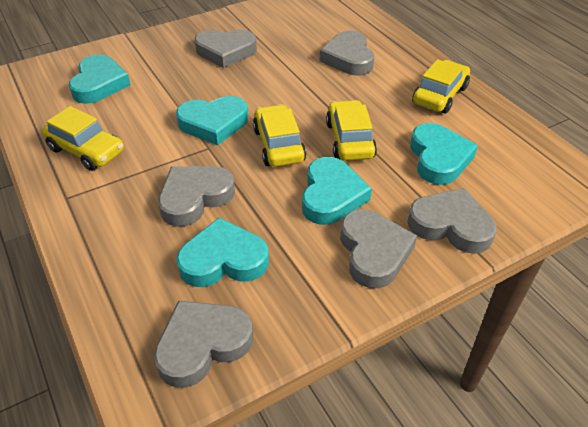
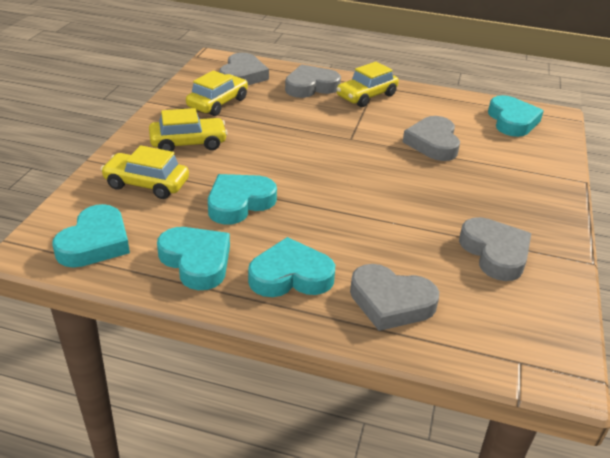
grey heart: [154,301,253,388] [158,166,235,227] [195,30,257,68] [320,31,374,75] [340,209,417,288] [407,188,497,254] = 6 -> [219,53,269,85] [285,64,341,98] [350,264,439,331] [403,116,460,161] [459,217,531,281] = 5

